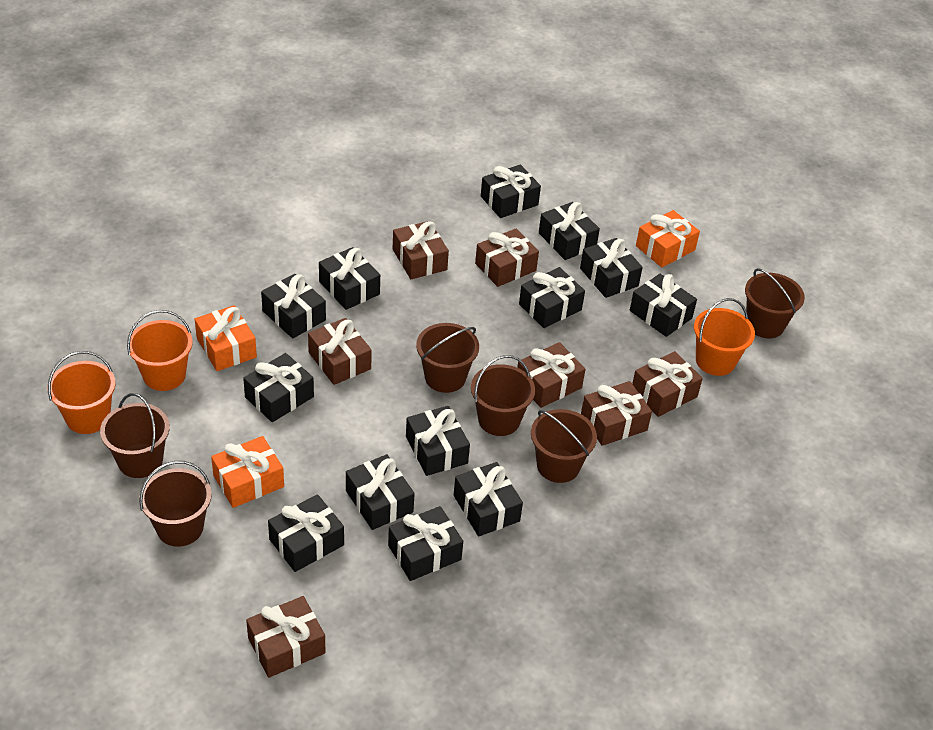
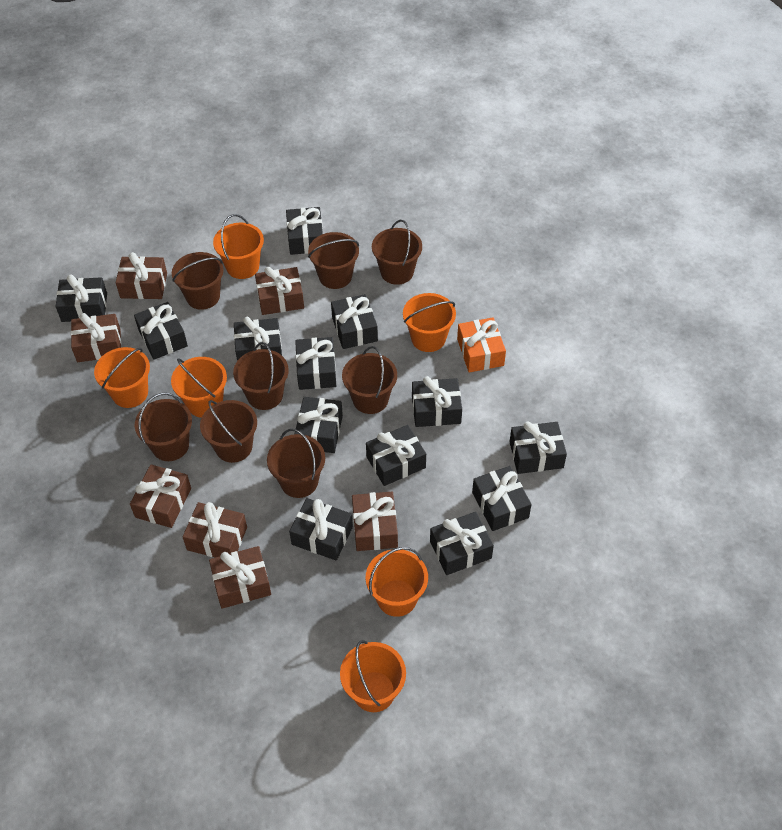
brown bucket: [100,393,170,478] [139,461,212,547] [416,323,479,393] [471,355,535,436] [531,409,597,483] [745,268,805,338] = 6 -> [135,393,192,461] [172,252,224,310] [200,400,257,463] [233,342,289,410] [267,429,325,498] [308,232,359,289] [342,346,397,414] [372,220,422,285] = 8
orange bucket: [47,351,115,434] [127,310,193,391] [694,298,755,376] = 3 -> [94,347,150,408] [171,357,227,418] [213,214,264,279] [340,640,406,712] [366,547,428,617] [403,293,456,352] = 6
orange gift: [195,305,257,371] [211,436,284,508] [636,210,700,267] = 3 -> [457,317,506,372] = 1

